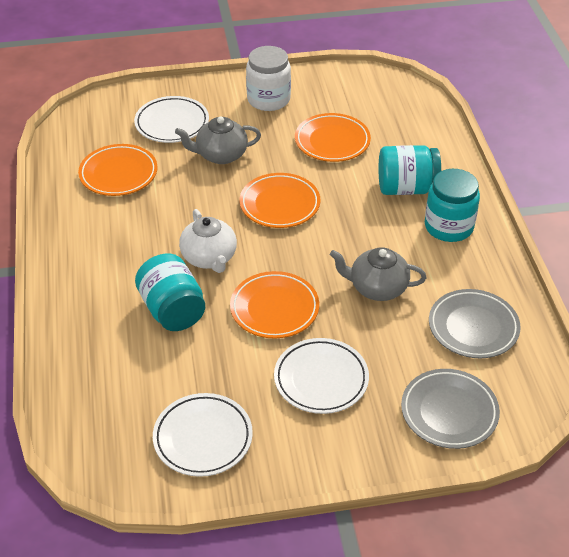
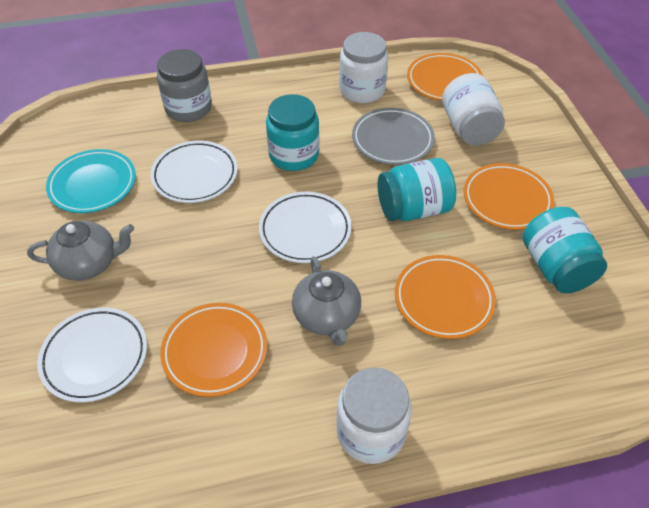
grey jar: none = 0 -> [157,49,212,122] = 1
grey plate: [401,369,500,449] [429,289,521,358] = 2 -> [352,108,435,165] = 1
turquoise plate: none = 0 -> [46,149,136,213] = 1
white jar: [246,46,291,111] = 1 -> [336,367,412,464] [339,32,388,103] [442,73,505,146] = 3
white teapot: [179,209,237,273] = 1 -> none = 0

